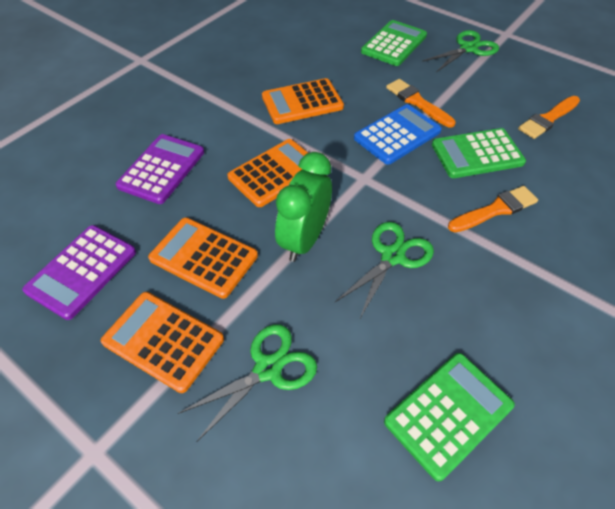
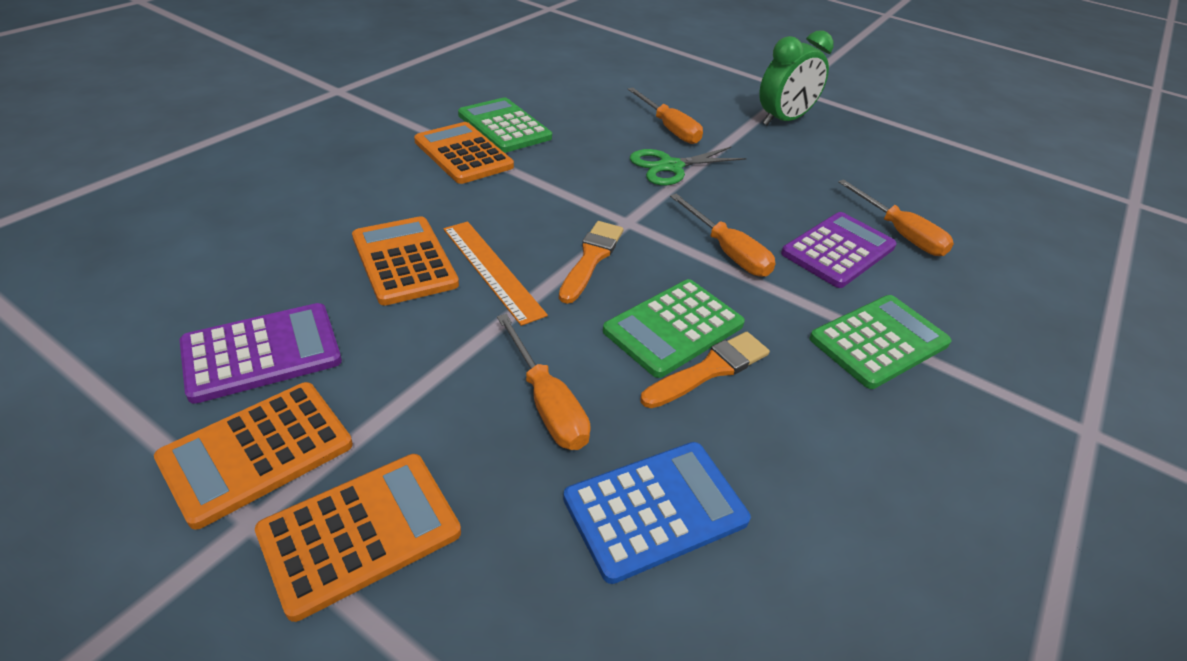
green scissors: [178,324,317,441] [335,222,434,318] [422,30,499,72] = 3 -> [630,147,747,186] = 1
orange brush: [386,79,456,128] [448,186,538,232] [518,96,580,139] = 3 -> [559,221,623,304] [640,332,770,408] = 2
orange ruler: none = 0 -> [443,221,548,326] = 1
orange screwdriver: none = 0 -> [497,314,590,450] [628,88,703,144] [670,194,776,277] [838,179,954,256] = 4

